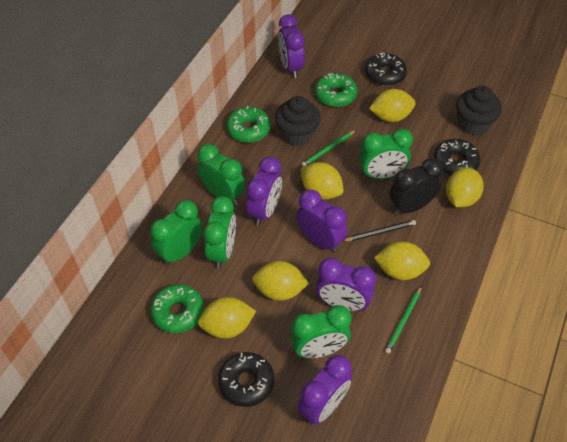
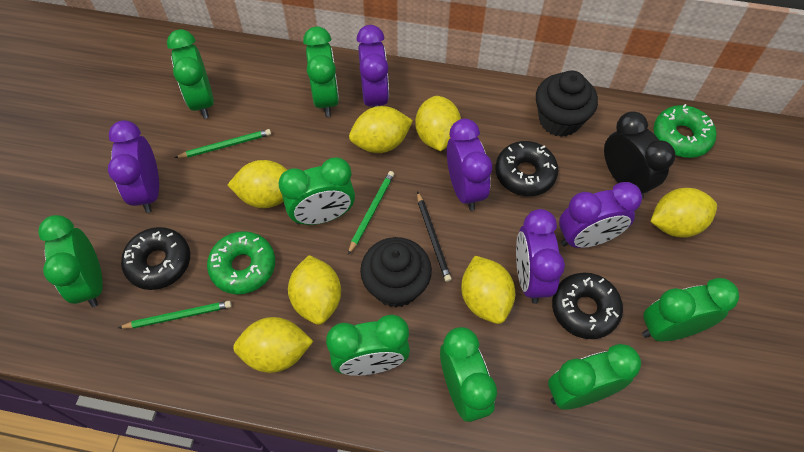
green clock: [150,200,203,265] [197,144,245,206] [203,196,236,269] [290,305,351,358] [359,129,413,179] = 5 -> [38,215,103,307] [167,29,214,119] [278,157,355,225] [303,27,339,117] [326,314,410,376] [440,327,497,422] [548,344,641,409] [642,278,739,341] = 8
green donut: [150,284,204,333] [226,106,271,143] [315,73,358,107] = 3 -> [207,231,275,295] [653,104,717,158] = 2
green pencil: [302,130,356,167] [385,286,422,354] = 2 -> [118,301,232,329] [175,129,271,158] [348,171,394,254] = 3
yellow lemon: [198,297,256,338] [252,261,309,301] [301,162,344,200] [369,89,416,122] [374,242,430,280] [446,168,484,207] = 6 -> [227,160,287,208] [233,317,313,373] [288,255,341,325] [349,106,413,153] [415,96,461,151] [461,256,515,324] [650,188,717,238] = 7

